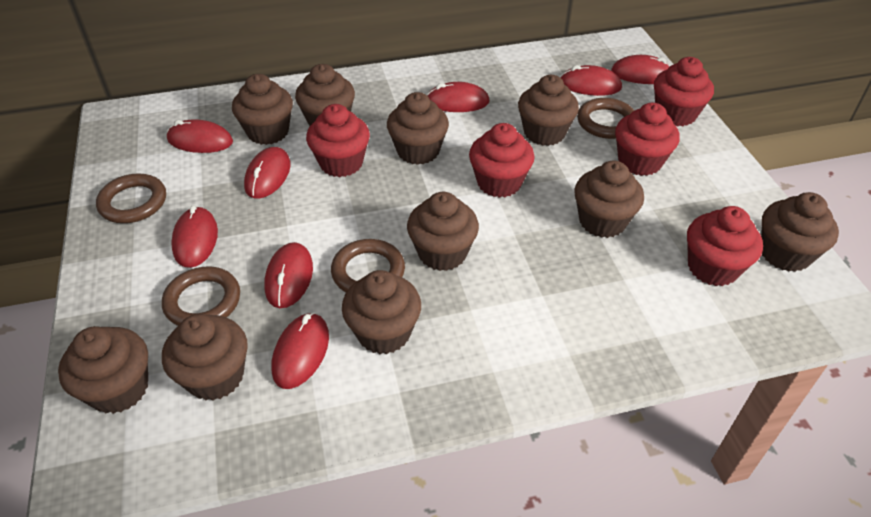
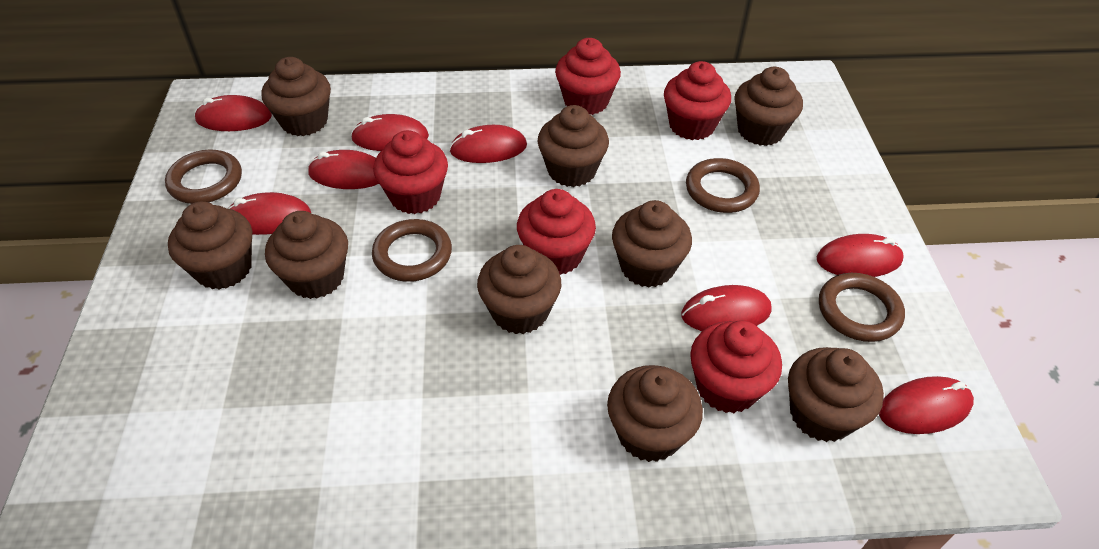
brown cupcake: [58,326,148,414] [162,314,248,401] [232,74,293,145] [295,64,355,126] [342,270,421,354] [387,92,449,165] [407,192,479,271] [518,75,579,146] [574,160,644,238] [761,192,839,272] = 10 -> [168,202,252,290] [262,57,331,136] [265,211,348,299] [477,245,561,334] [537,105,609,187] [607,365,703,462] [612,200,692,288] [734,67,803,146] [788,347,884,442] = 9

